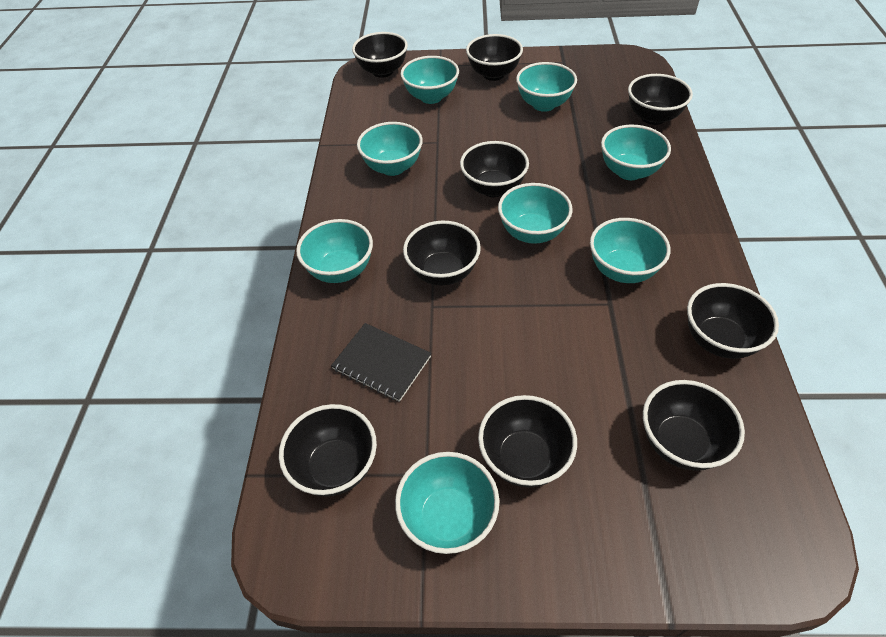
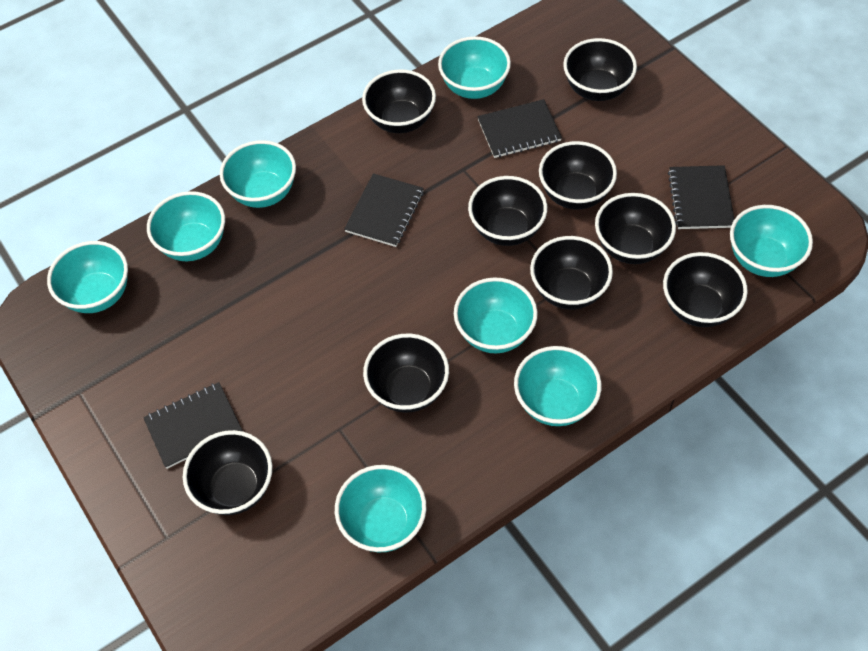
black notebook: [331,323,432,402] = 1 -> [143,382,243,469] [344,173,424,247] [477,99,562,158] [668,165,735,229] = 4

